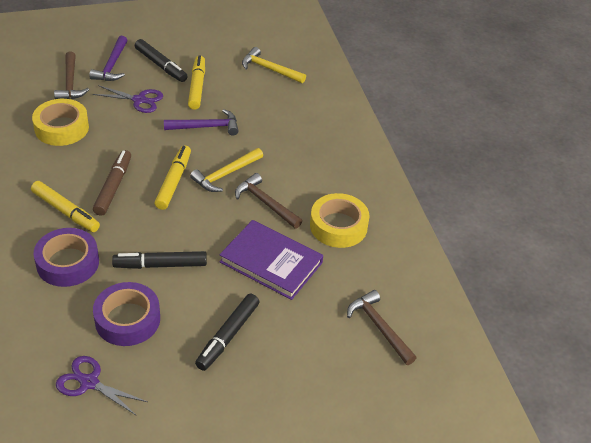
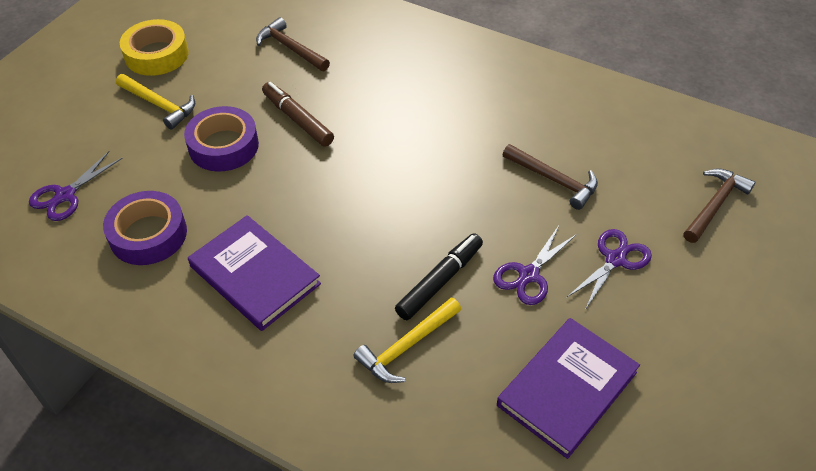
black marker: [112,251,207,269] [135,39,187,82] [195,294,259,371] = 3 -> [395,233,483,320] = 1
purple book: [220,220,323,300] = 1 -> [188,215,321,331] [497,318,640,459] = 2
purple hammer: [89,36,128,81] [164,109,239,135] = 2 -> none = 0
purple scissors: [56,356,148,416] [93,85,163,113] = 2 -> [29,151,122,221] [493,226,577,305] [567,229,652,310] = 3
yellow marker: [31,181,100,232] [155,146,191,210] [188,55,205,110] = 3 -> none = 0
yellow tape: [32,99,89,146] [310,193,369,248] = 2 -> [120,19,189,76] = 1

